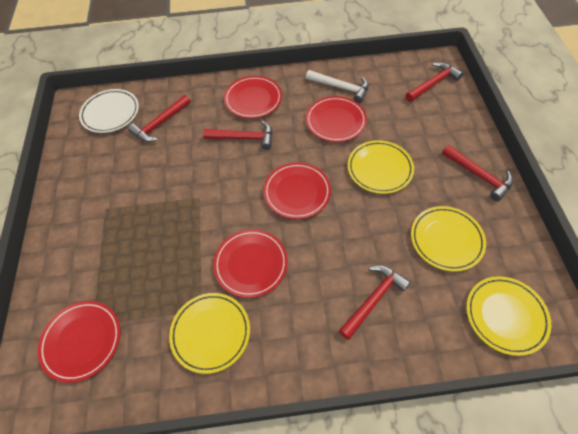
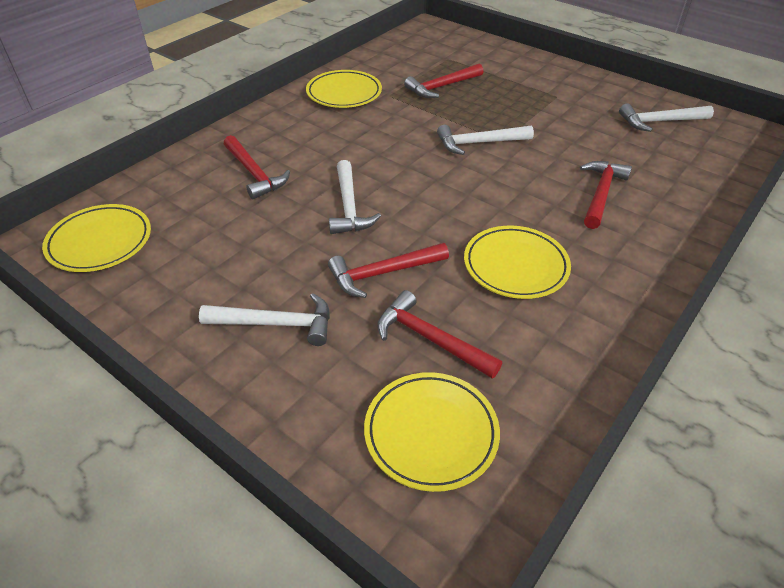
red plate: [38,301,120,383] [213,229,288,298] [224,76,282,118] [263,162,331,219] [306,96,367,142] = 5 -> none = 0
white hammer: [306,70,369,103] = 1 -> [199,293,330,346] [329,160,381,234] [437,125,534,155] [619,103,714,132] = 4
white plate: [79,89,139,133] = 1 -> none = 0

